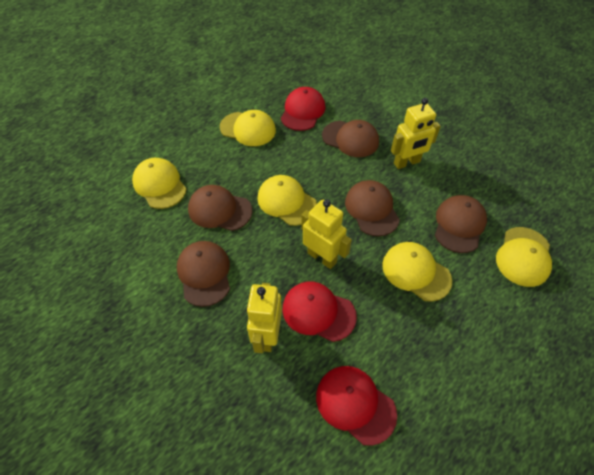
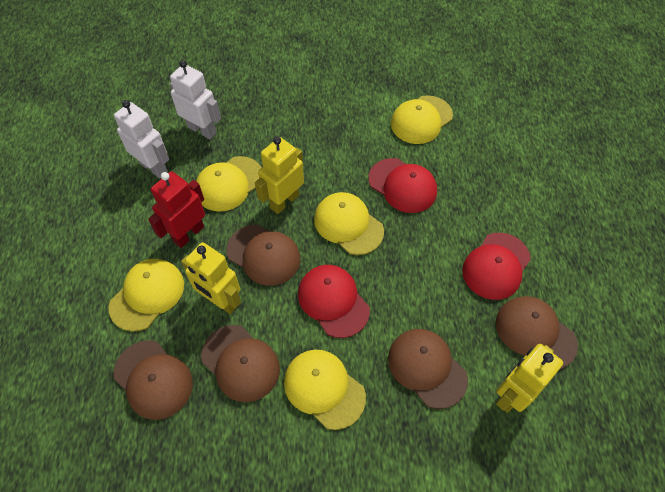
red robot: none = 0 -> [148,171,205,248] = 1
white robot: none = 0 -> [114,100,169,179] [170,60,221,139] = 2

